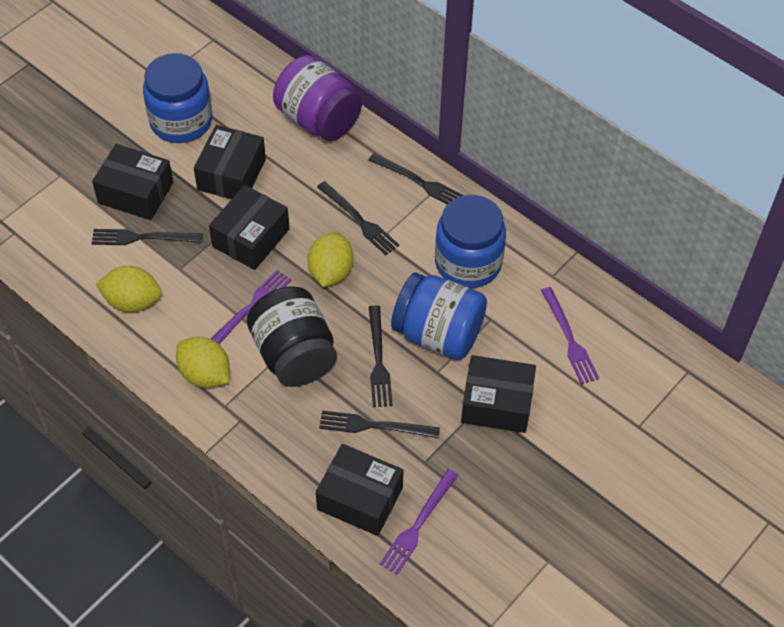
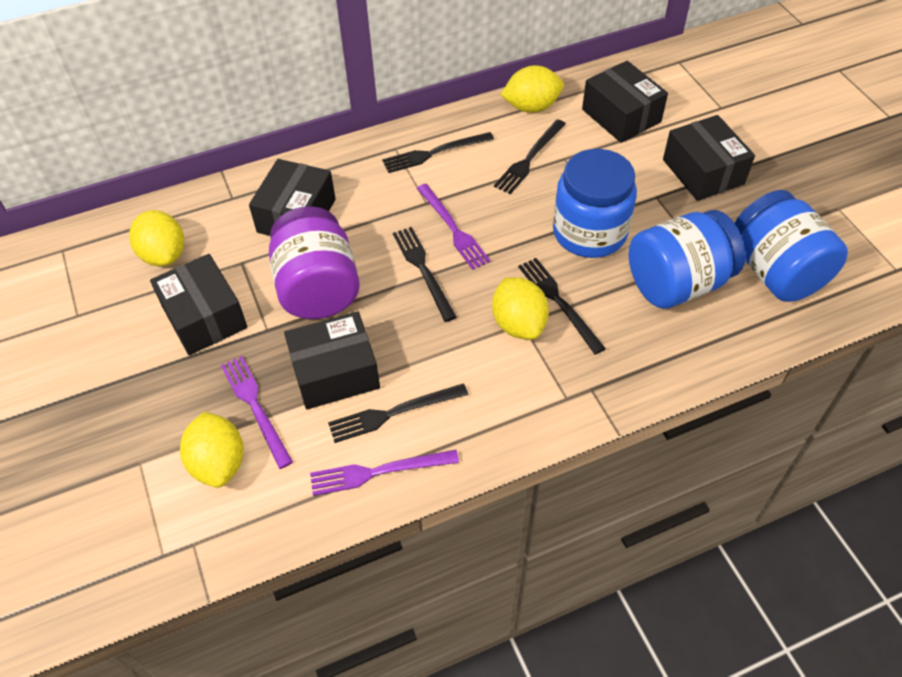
black jar: [247,286,337,387] = 1 -> none = 0
yellow lemon: [96,266,162,312] [176,337,230,388] [308,232,353,287] = 3 -> [129,210,184,266] [180,412,244,488] [492,277,549,340] [501,65,564,113] = 4

